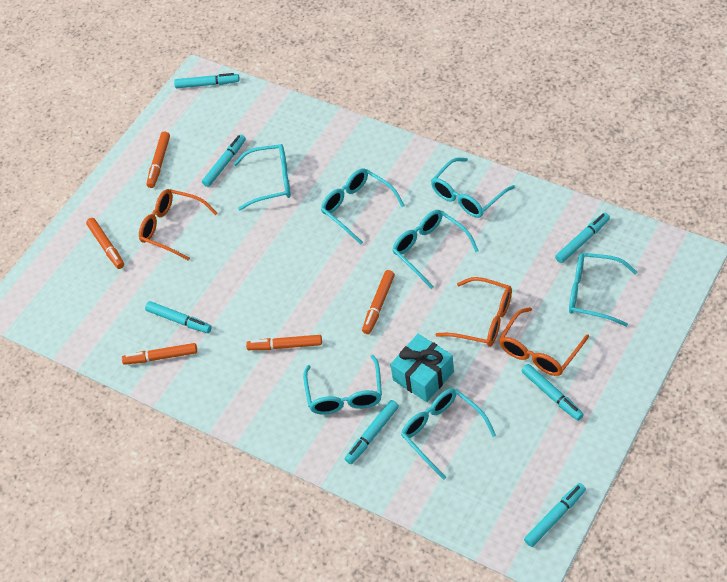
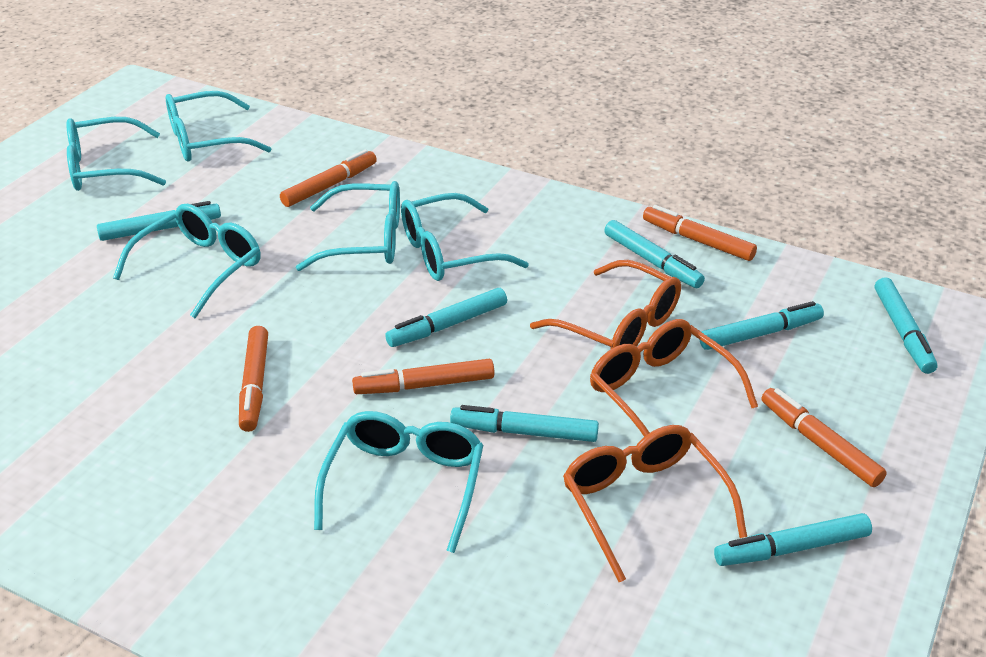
turquoise gift: [390,334,454,402] = 1 -> none = 0
turquoise glasses: [234,144,291,211] [303,355,382,415] [321,168,405,245] [392,210,479,289] [401,388,496,480] [431,157,515,218] [569,253,637,327] = 7 -> [66,117,166,191] [113,204,261,318] [166,91,272,162] [296,181,400,271] [314,411,483,553] [401,193,529,281] = 6

